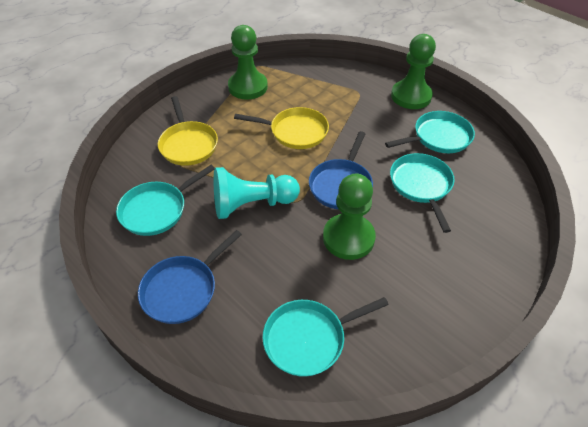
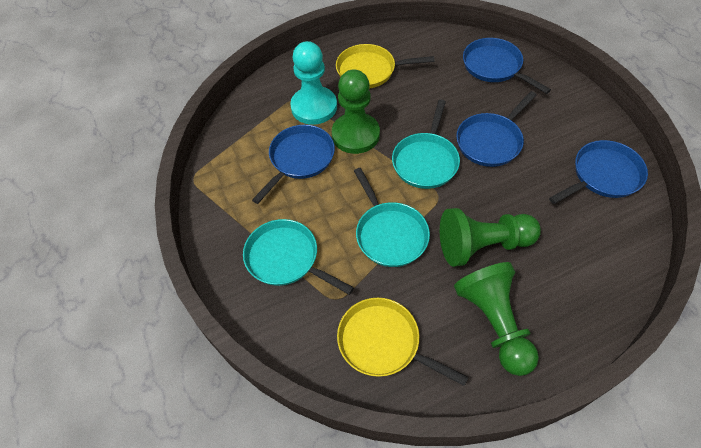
blue pan: [138,230,242,324] [309,131,373,209] = 2 -> [252,125,335,204] [456,91,536,167] [463,38,551,94] [549,140,648,204] = 4
turquoise pan: [116,165,215,236] [263,297,389,377] [385,111,475,153] [390,153,455,233] = 4 -> [243,219,354,295] [354,168,430,267] [392,100,460,189] = 3

